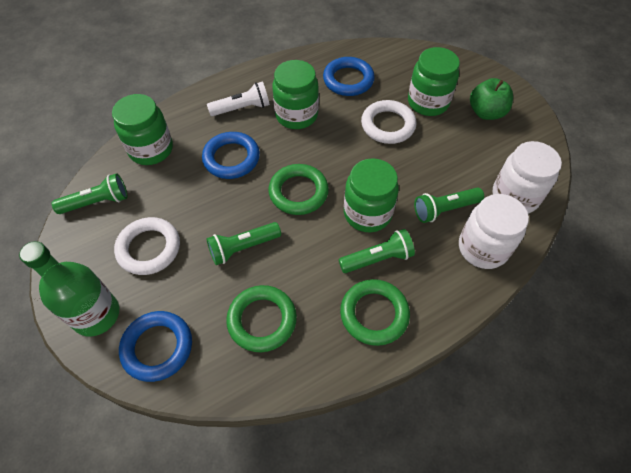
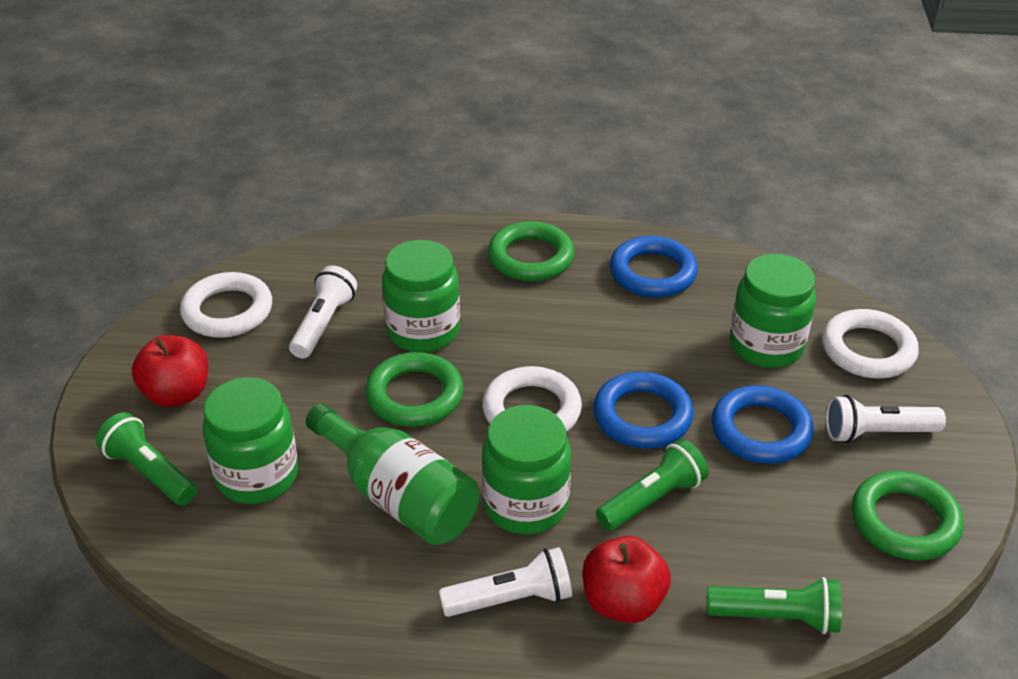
green apple: [470,78,513,120] = 1 -> none = 0
green flashlight: [52,173,128,214] [206,222,281,265] [339,229,415,273] [414,187,484,223] = 4 -> [96,412,197,505] [596,439,709,531] [707,577,842,634] = 3
red apple: none = 0 -> [132,335,208,407] [583,536,671,623] = 2
white flashlight: [207,81,270,116] = 1 -> [289,265,357,359] [439,547,572,617] [826,395,946,443] = 3
white jar: [459,194,529,269] [492,141,562,214] = 2 -> none = 0
white ring: [114,217,180,275] [361,100,416,144] = 2 -> [180,272,272,338] [482,366,582,432] [822,309,919,379] = 3

